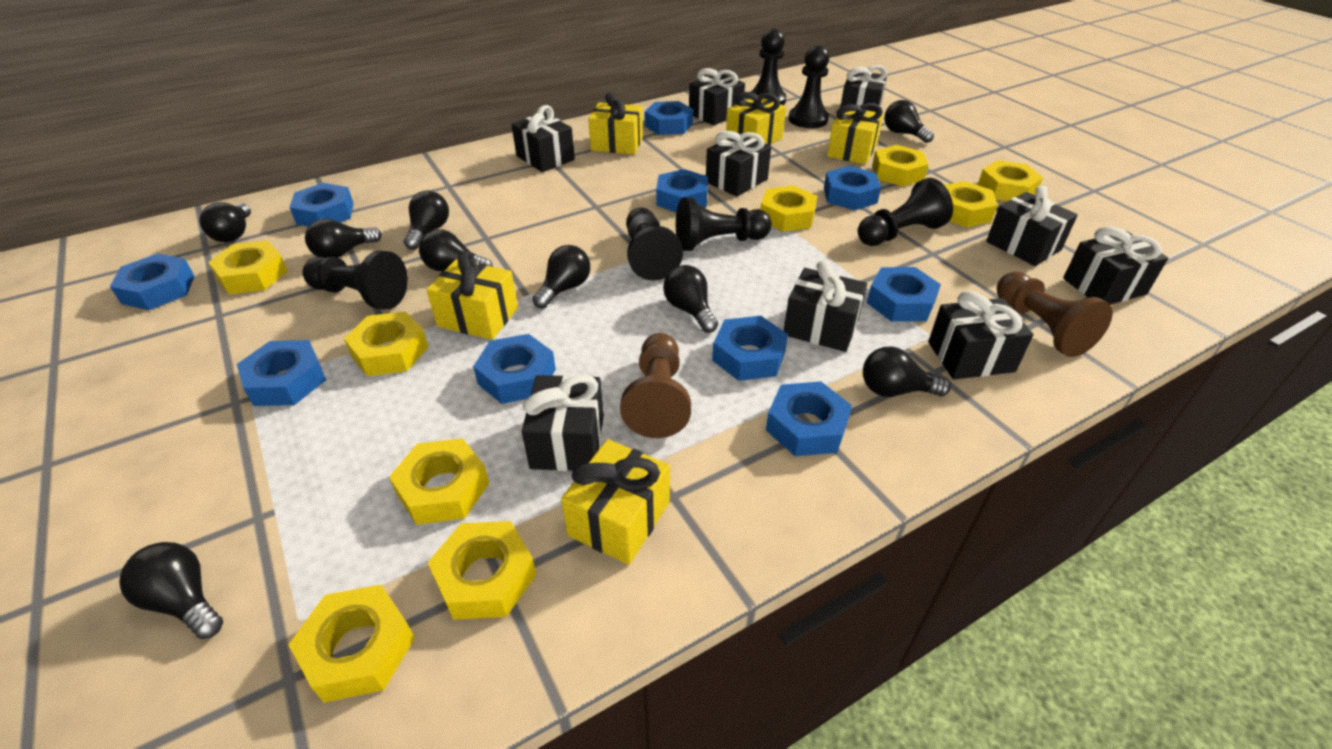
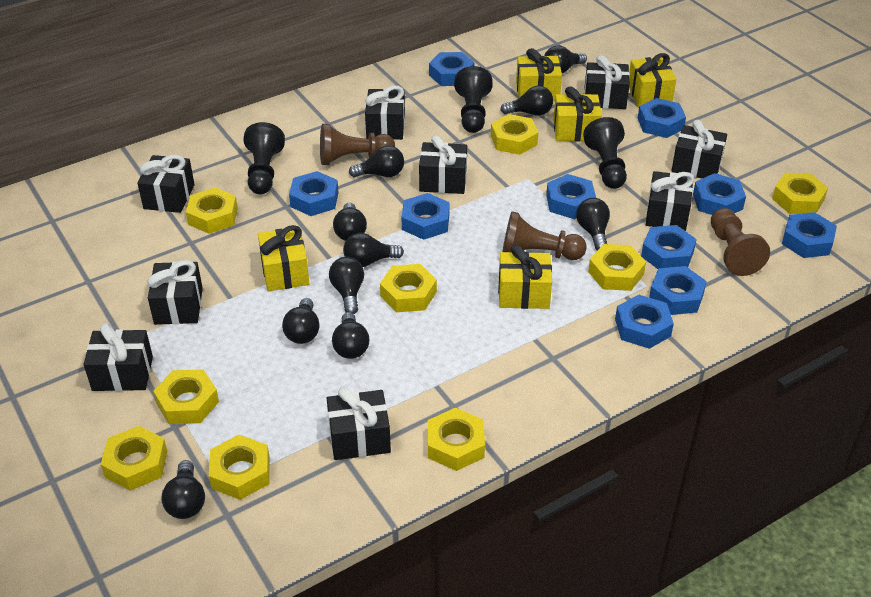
black light bulb: [119,542,223,639] [200,202,251,242] [305,218,382,258] [404,191,449,250] [419,230,493,271] [532,245,590,309] [663,265,718,333] [863,346,951,397] [884,100,934,143] = 9 -> [162,460,205,519] [282,298,320,344] [329,257,364,314] [332,312,369,359] [333,202,367,241] [343,233,404,267] [349,145,404,177] [500,86,553,116] [544,45,587,73] [576,198,610,250] = 10
black pawn: [302,251,408,310] [626,207,683,280] [676,197,772,251] [750,29,786,105] [789,45,830,128] [858,178,953,246] = 6 -> [243,122,285,194] [454,66,493,133] [583,117,627,189] = 3
brown pawn: [620,333,691,438] [997,271,1113,357] = 2 -> [320,124,395,165] [503,211,587,260] [711,208,770,276] = 3

